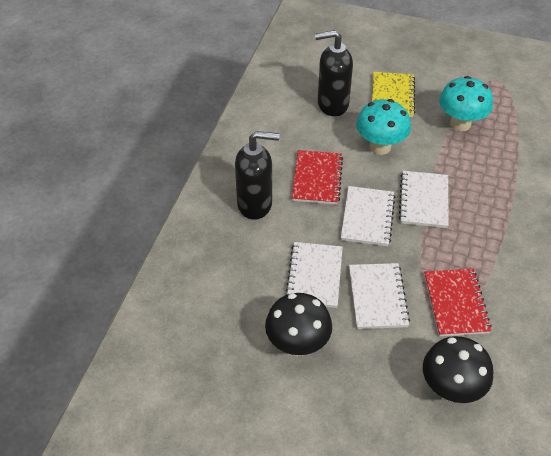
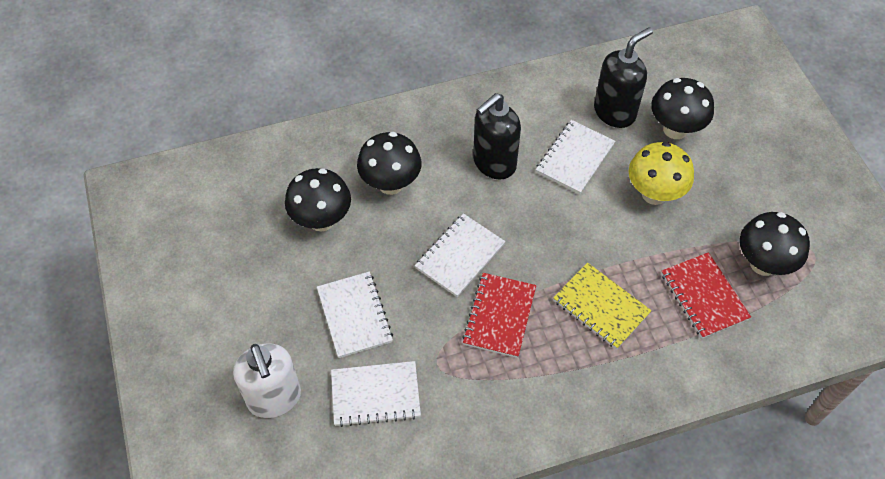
black mushroom: [265,293,332,356] [423,336,493,403] = 2 -> [285,168,351,232] [357,132,422,195] [651,78,714,139] [740,212,810,276] = 4
turquoise mushroom: [356,99,411,155] [439,76,493,131] = 2 -> none = 0
white soap dispenser: none = 0 -> [233,343,301,418] = 1
yellow mushroom: none = 0 -> [629,142,694,205] = 1

